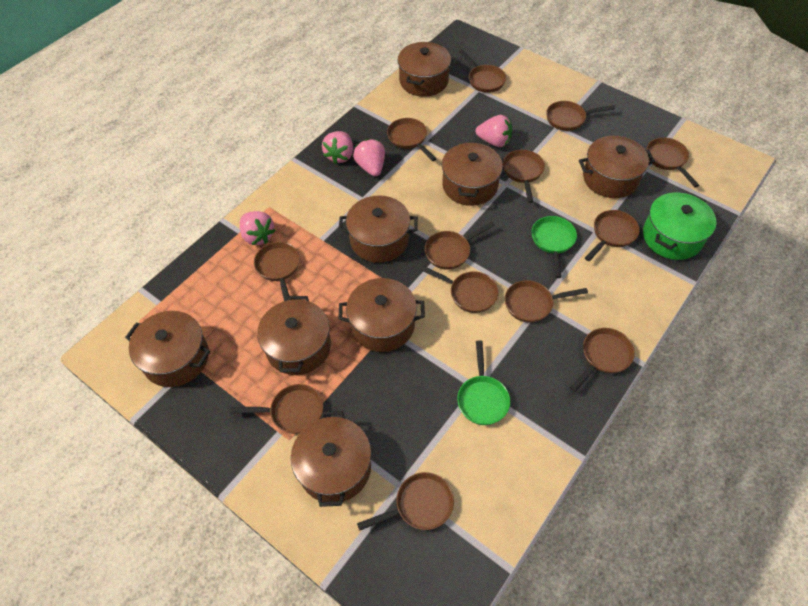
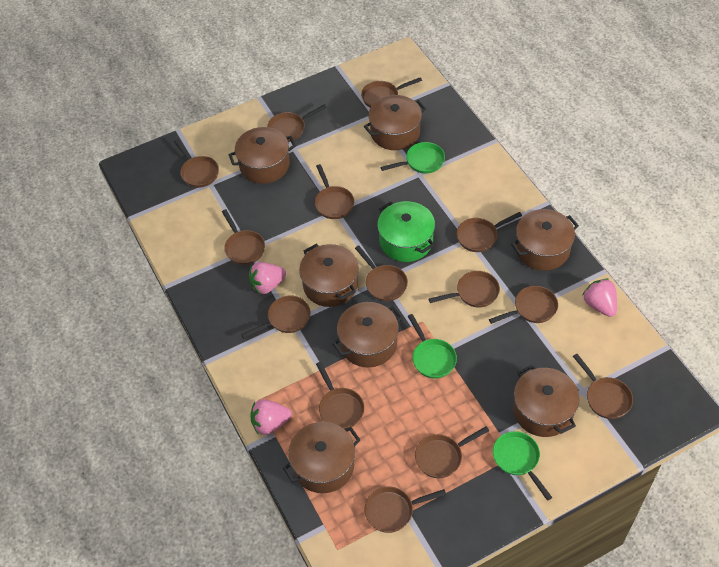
brown pan: [230,384,323,434] [254,242,300,301] [357,472,454,530] [387,118,436,161] [421,266,499,313] [425,222,495,270] [458,49,506,93] [503,150,545,203] [505,280,588,323] [546,101,615,131] [570,328,635,392] [585,210,640,261] [647,138,699,187] = 13 -> [174,139,219,188] [222,209,265,265] [241,295,310,338] [267,104,327,142] [315,164,354,219] [316,362,364,429] [355,245,408,301] [361,77,422,108] [365,486,446,533] [415,426,489,478] [429,271,500,308] [457,212,522,252] [489,286,558,324] [573,354,633,419] = 14
brown pot: [125,311,210,387] [257,296,331,375] [291,411,371,507] [338,278,425,352] [339,195,418,263] [398,42,451,97] [442,141,503,206] [579,136,655,198] = 8 -> [228,127,296,184] [283,422,361,493] [299,244,359,307] [332,302,403,368] [364,95,426,150] [511,209,579,271] [513,365,579,437] = 7
green pan: [457,340,510,425] [531,216,577,278] = 2 -> [380,142,445,174] [408,314,457,379] [493,431,552,501] = 3
pink strawberry: [240,211,276,245] [322,131,353,164] [353,139,385,176] [476,115,512,147] = 4 -> [249,262,286,294] [250,399,292,435] [583,279,617,317] = 3

